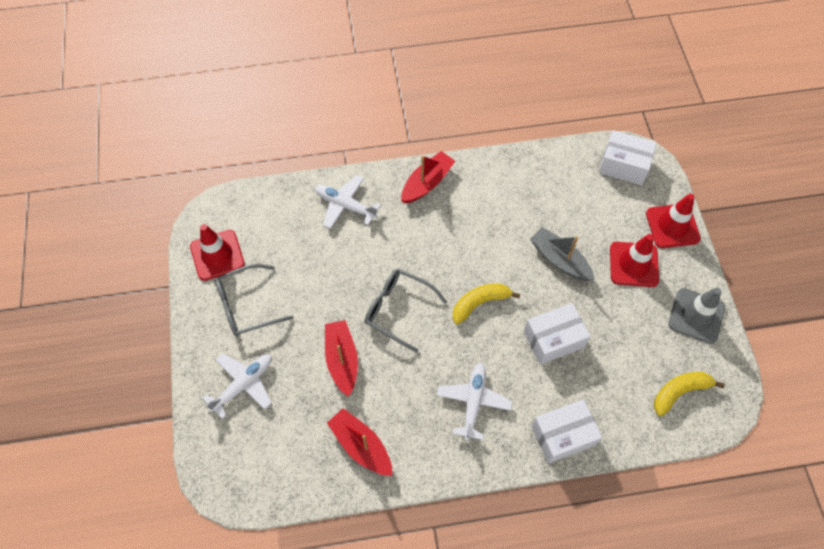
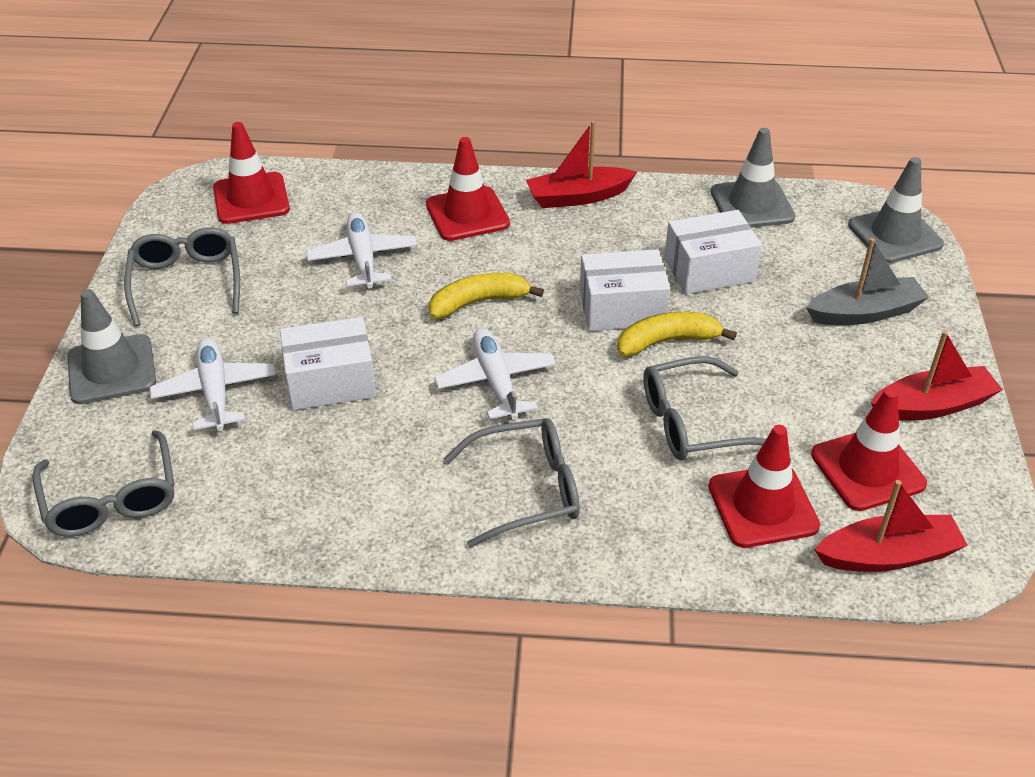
grey glasses: [215,264,293,336] [365,269,447,353] = 2 -> [32,430,175,537] [124,227,240,326] [444,418,580,548] [643,356,766,460] = 4
grey traffic cone: [668,288,725,343] = 1 -> [67,289,156,404] [711,128,795,228] [848,157,944,263] = 3
red traffic cone: [190,224,245,281] [610,234,659,287] [646,194,701,248] = 3 -> [213,122,290,224] [426,137,510,241] [708,425,820,548] [811,388,927,511] = 4

